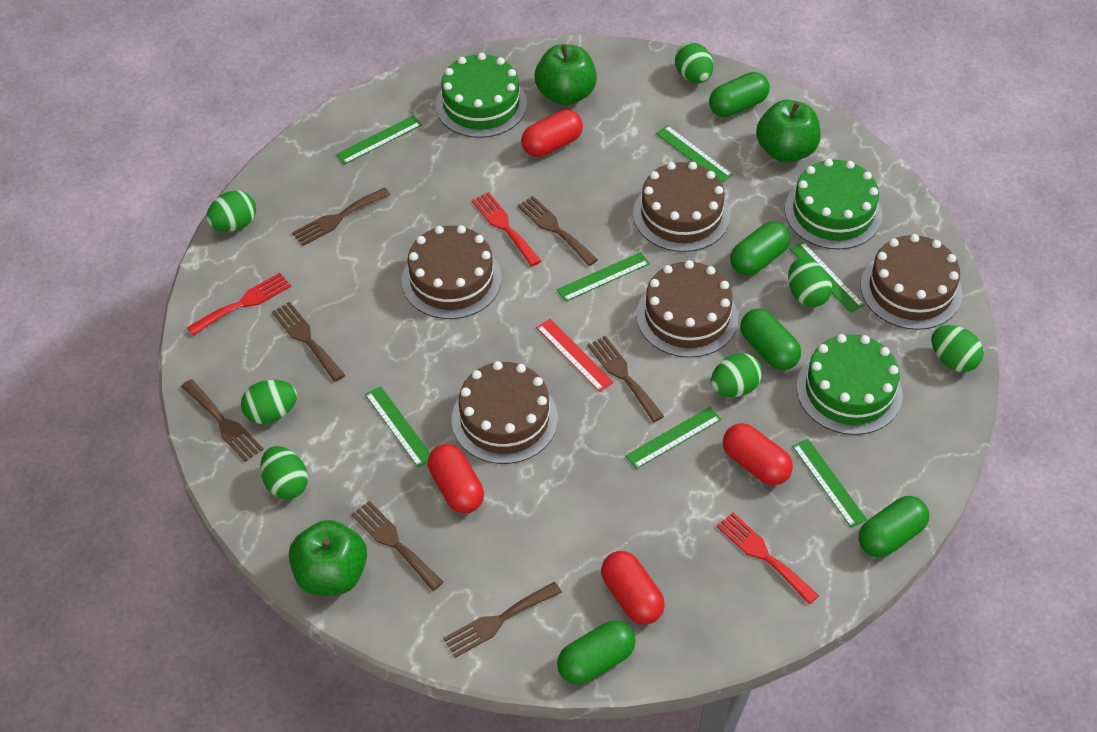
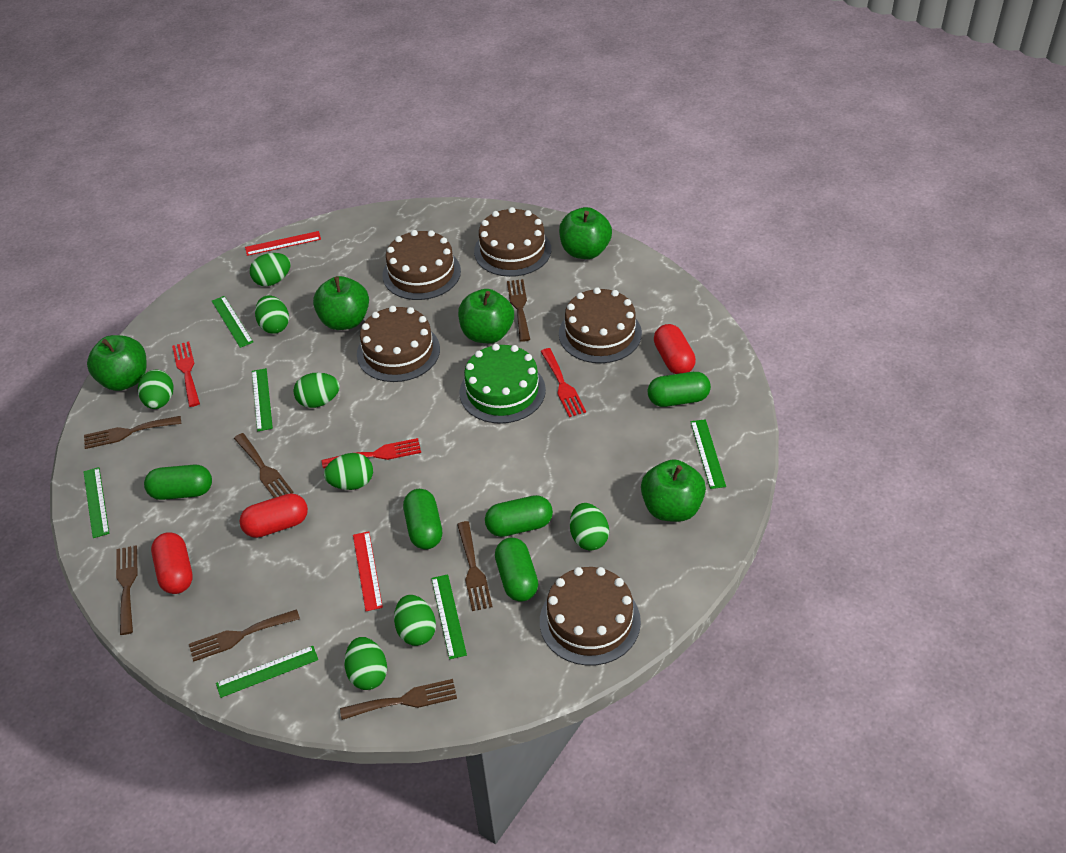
green apple: [289,520,367,596] [535,44,597,105] [756,100,821,163] = 3 -> [87,335,147,391] [313,276,369,330] [458,289,514,343] [559,207,612,259] [641,459,706,522] = 5
green cake: [435,53,527,138] [785,159,882,250] [797,334,902,435] = 3 -> [459,344,546,424] = 1
green egg: [206,190,256,232] [241,380,297,424] [260,446,308,500] [675,42,713,83] [711,353,762,397] [788,258,832,307] [931,325,984,372] = 7 -> [138,370,174,409] [250,253,291,286] [255,295,289,334] [293,372,340,408] [324,453,373,490] [344,637,387,690] [394,595,436,646] [570,503,609,551] = 8
green ruler: [336,115,422,164] [365,386,430,467] [557,252,650,302] [625,407,721,469] [656,125,733,183] [790,242,864,313] [792,439,867,528] = 7 -> [83,467,109,538] [212,296,253,348] [216,646,318,698] [252,368,273,431] [431,574,467,659] [690,419,726,489] = 6
red capsule: [428,444,484,514] [521,110,583,157] [601,551,665,625] [723,423,793,485] = 4 -> [151,532,193,594] [240,493,308,538] [654,324,696,374] = 3
red ruler: [536,319,614,392] = 1 -> [245,231,321,256] [353,531,383,611] = 2

